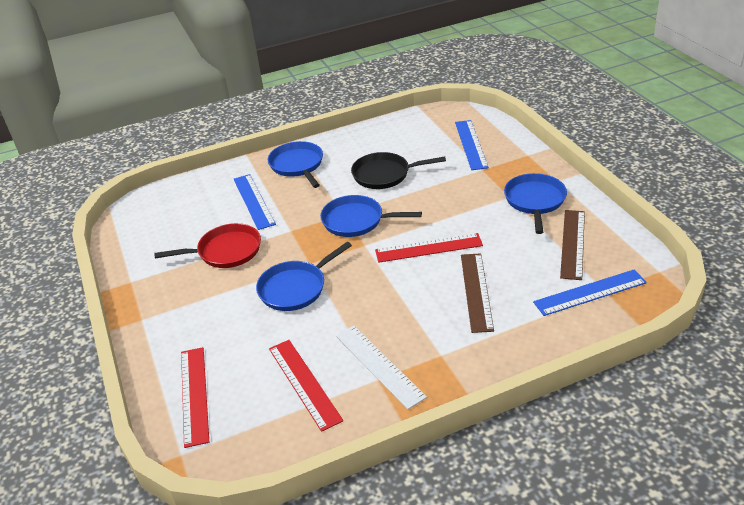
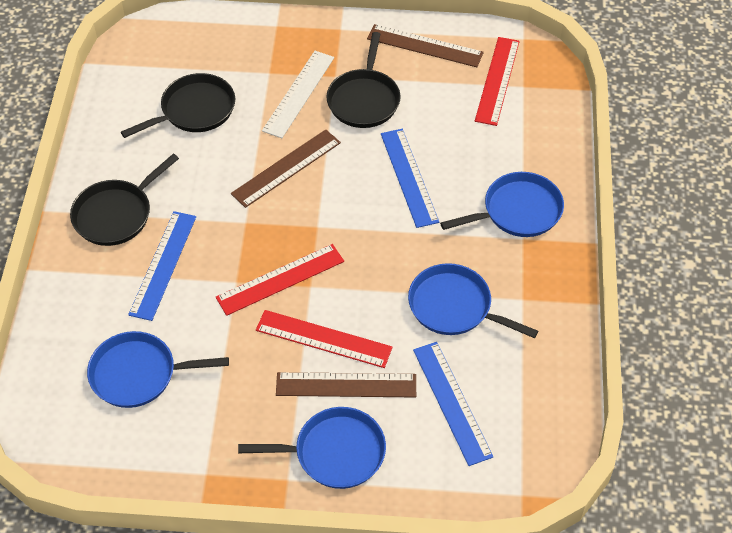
black pan: [351,152,446,189] = 1 -> [70,154,179,246] [121,73,235,138] [326,32,401,128] = 3
brown ruler: [461,253,494,333] [560,210,585,280] = 2 -> [231,129,341,208] [276,372,416,398] [367,24,484,67] = 3
red pan: [154,223,261,268] = 1 -> none = 0

